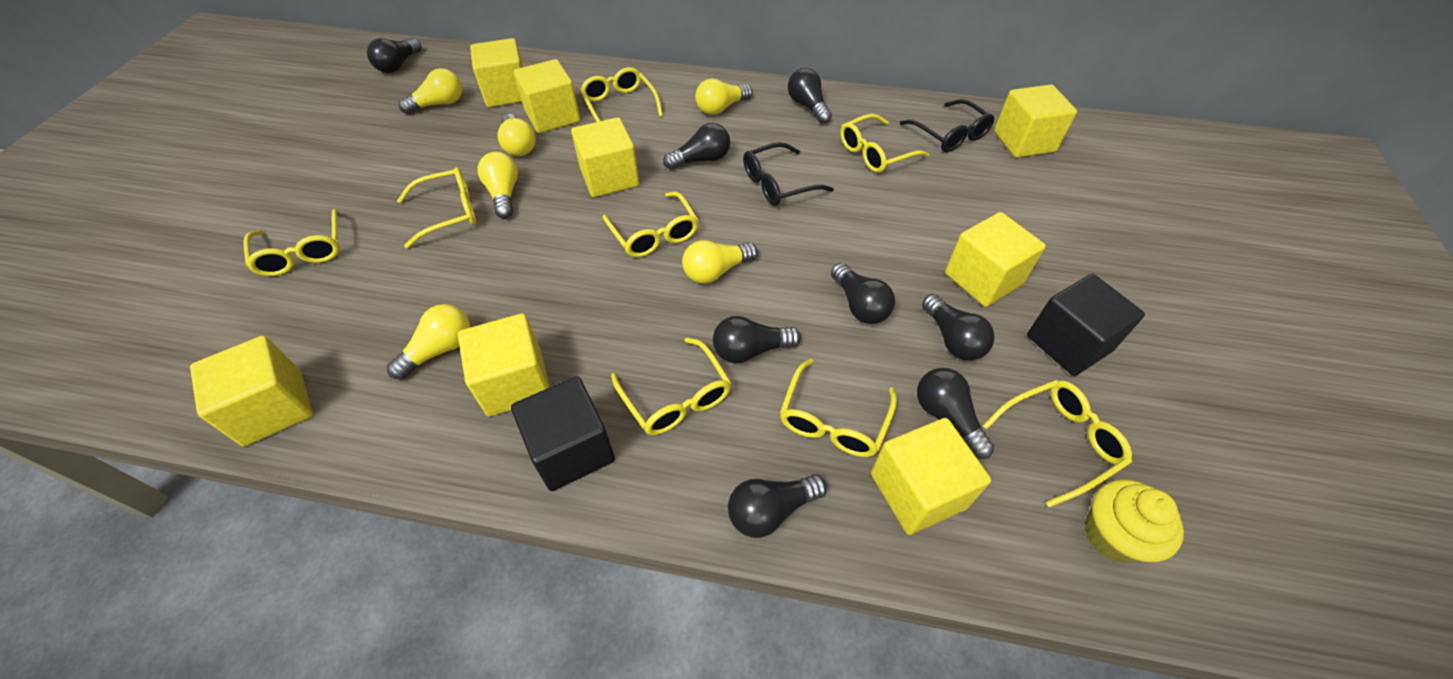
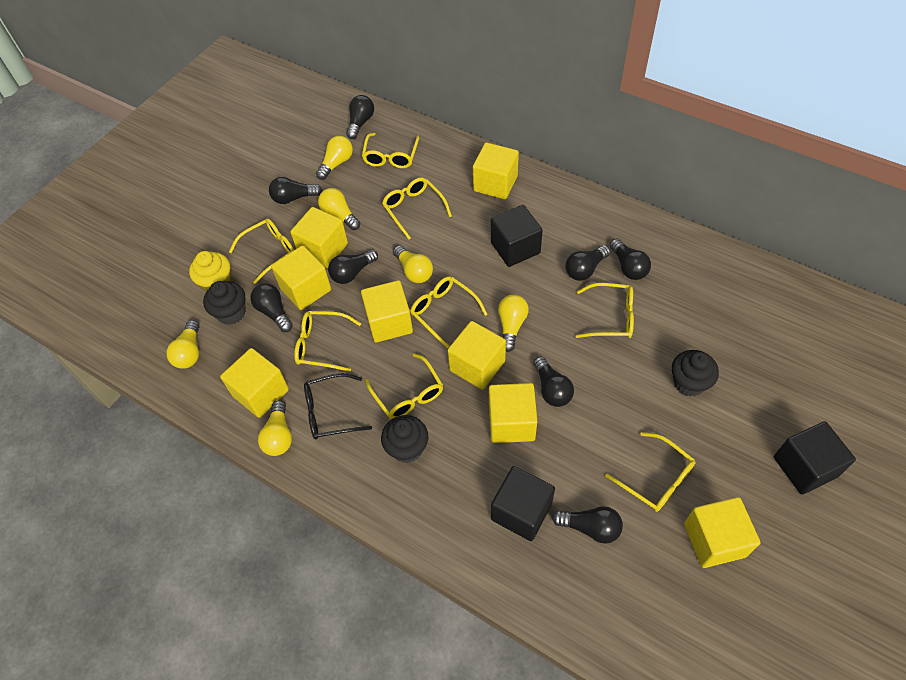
black cube: [511,376,615,491] [1027,274,1145,376] = 2 -> [491,205,543,267] [491,466,555,541] [774,421,856,494] = 3
black cupcake: none = 0 -> [203,281,246,325] [381,415,428,463] [672,350,719,397] = 3
black glasses: [743,142,834,206] [900,99,994,152] = 2 -> [304,373,372,439] = 1

